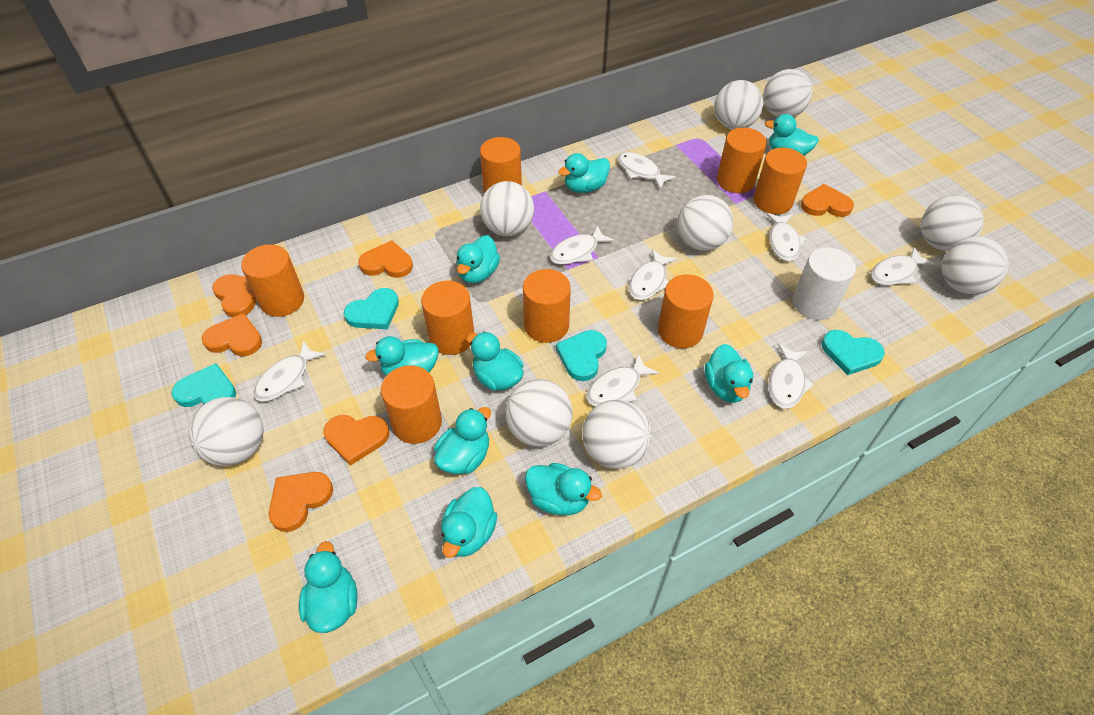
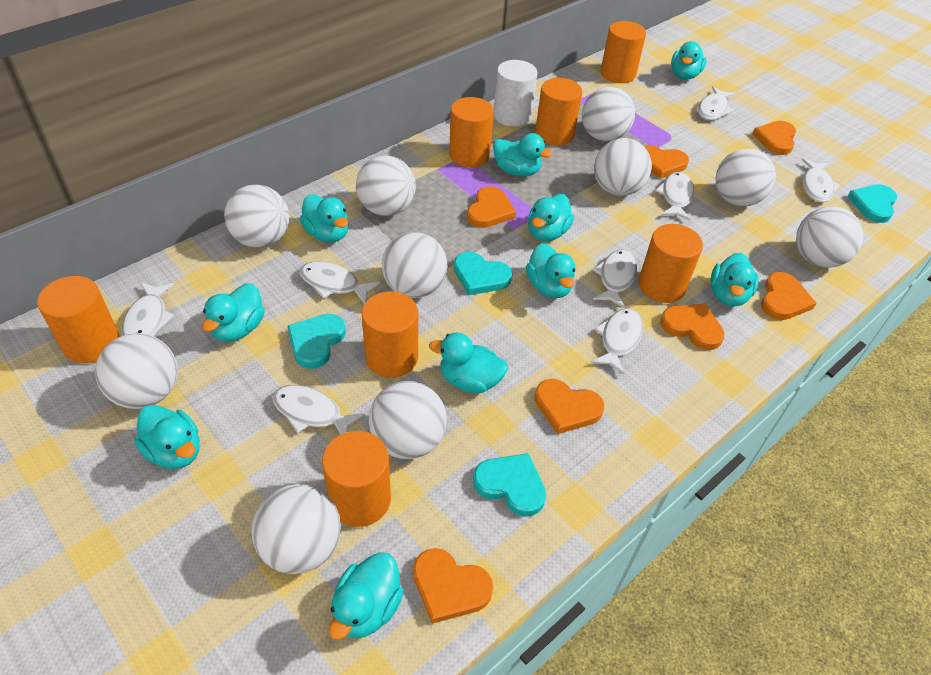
orange cylinder: [241,244,304,317] [381,365,442,444] [421,281,474,355] [480,137,522,193] [523,269,571,343] [658,274,714,348] [717,128,767,193] [754,148,807,214] = 8 -> [37,276,119,363] [322,431,391,527] [361,291,418,378] [449,97,494,167] [535,78,582,146] [601,21,646,83] [638,224,703,303] = 7
orange heart: [202,313,262,356] [212,274,257,317] [269,472,333,532] [324,415,389,466] [358,240,413,278] [801,184,854,217] = 6 -> [413,548,493,624] [467,186,516,228] [535,379,604,434] [644,145,689,179] [660,303,725,350] [752,121,796,155] [761,272,816,320] = 7
white ball: [188,397,264,466] [480,181,534,236] [505,379,573,447] [582,399,652,469] [677,195,733,251] [715,80,763,130] [763,69,812,117] [921,195,984,251] [942,236,1009,295] = 9 -> [95,333,178,409] [224,184,289,248] [251,484,341,574] [356,156,416,216] [369,381,447,459] [382,232,447,298] [582,87,635,141] [594,138,652,196] [715,149,776,207] [796,206,864,268] = 10

